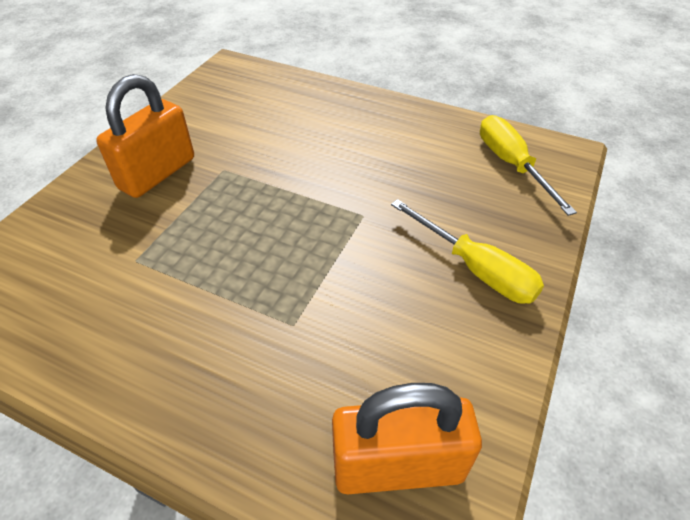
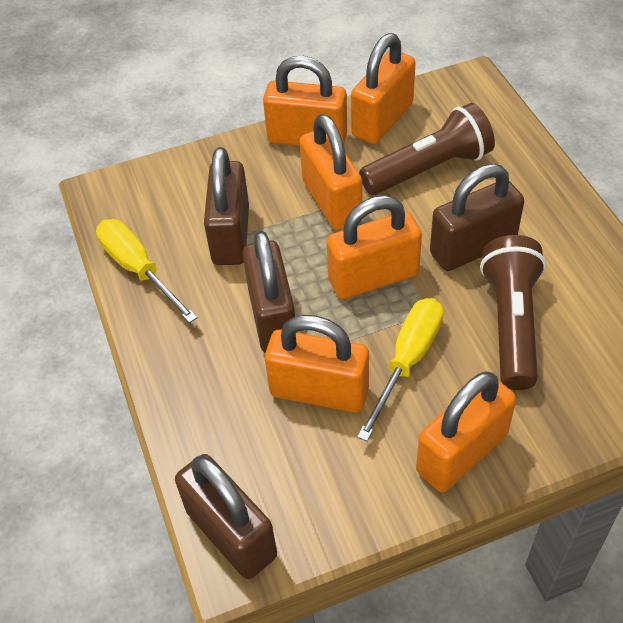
brown flashlight: none = 0 -> [359,103,495,195] [480,235,546,390] = 2
brown padlock: none = 0 -> [175,454,277,579] [204,147,249,265] [242,231,295,353] [430,164,524,271] = 4
orange padlock: [96,74,194,198] [332,383,482,494] = 2 -> [263,56,347,146] [265,315,369,413] [300,114,362,230] [327,195,422,299] [351,33,416,144] [416,372,516,492] = 6

